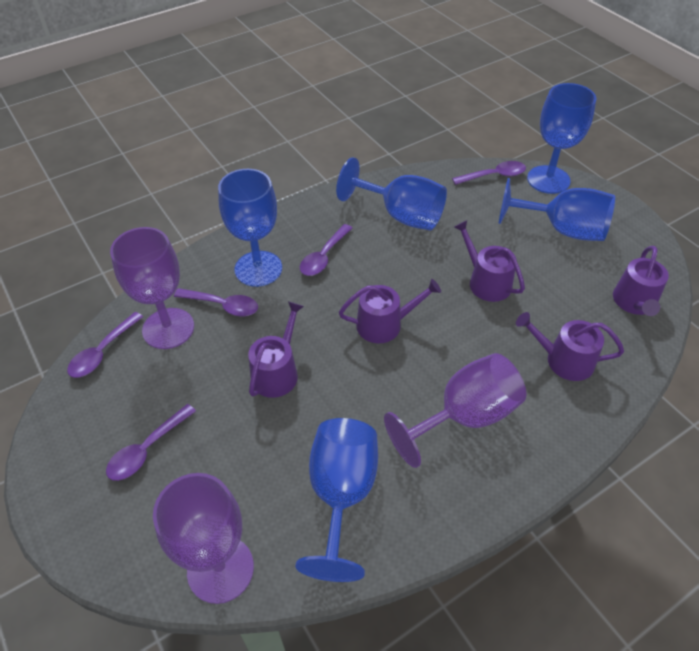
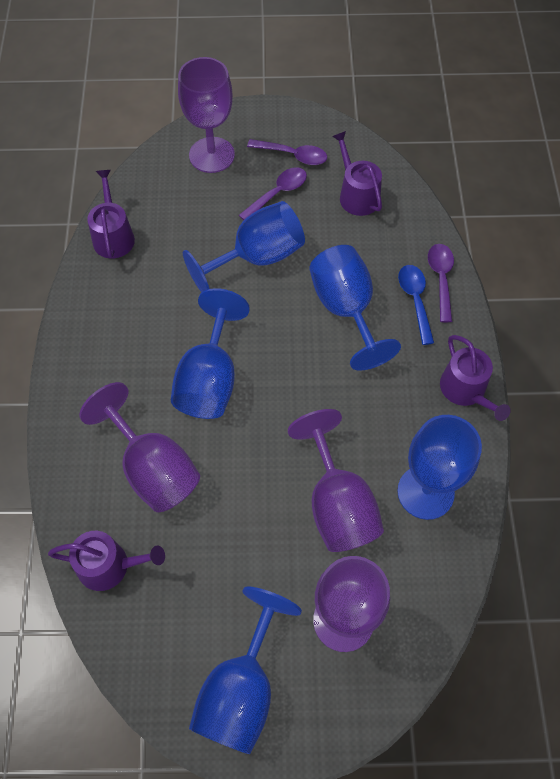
blue spoon: none = 0 -> [398,265,434,345] = 1
purple goblet: [110,227,194,349] [153,473,254,604] [384,353,526,468] = 3 -> [79,382,200,512] [178,57,235,173] [288,409,384,552] [313,556,390,652] = 4
purple spoon: [67,312,143,378] [106,404,196,481] [174,288,258,317] [300,224,353,276] [452,161,526,185] = 5 -> [239,167,307,220] [247,139,327,165] [428,244,454,322] = 3
purple watering can: [248,301,304,398] [339,279,441,344] [454,220,525,302] [516,312,624,381] [613,246,669,316] = 5 -> [48,531,165,591] [87,170,135,259] [332,131,382,216] [440,335,511,421] = 4

